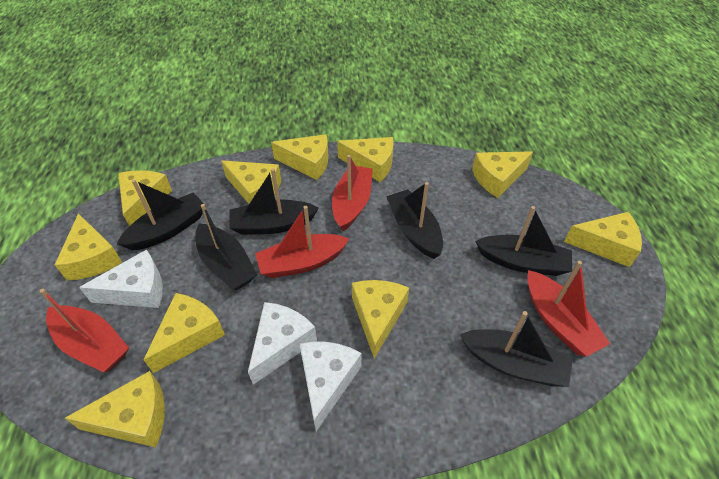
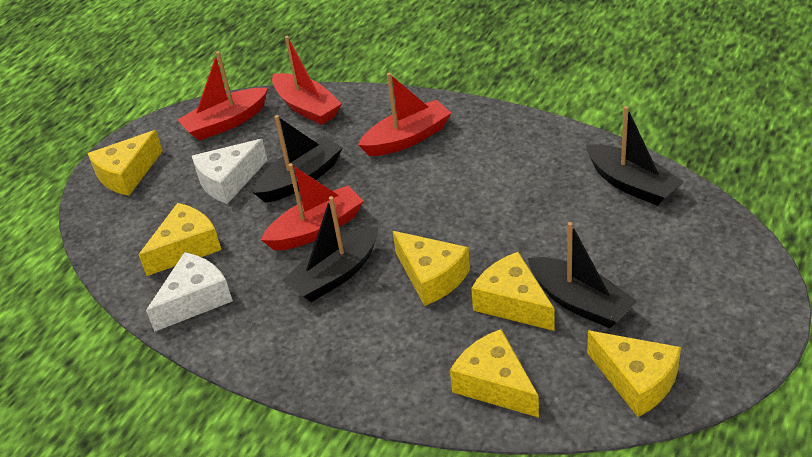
black boat: [117,179,206,250] [195,204,257,290] [229,168,319,235] [386,182,443,259] [460,311,573,387] [475,206,572,276] = 6 -> [253,115,343,203] [282,196,378,302] [528,222,637,328] [586,106,684,206] = 4
white cheese: [79,250,163,308] [248,302,317,385] [299,342,362,431] = 3 -> [146,252,233,332] [192,139,267,204] = 2
yellow cheese: [55,213,123,280] [65,371,165,447] [118,170,172,226] [144,293,225,373] [221,160,281,204] [271,134,329,180] [337,137,394,182] [352,280,409,359] [472,151,533,198] [564,212,642,267] = 10 -> [87,130,163,196] [139,203,221,276] [393,231,470,306] [450,329,539,418] [471,252,554,331] [587,331,681,417] = 6

